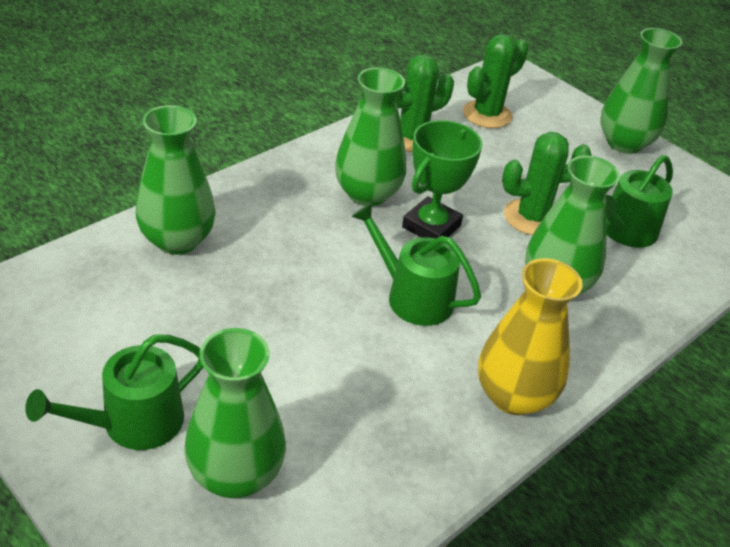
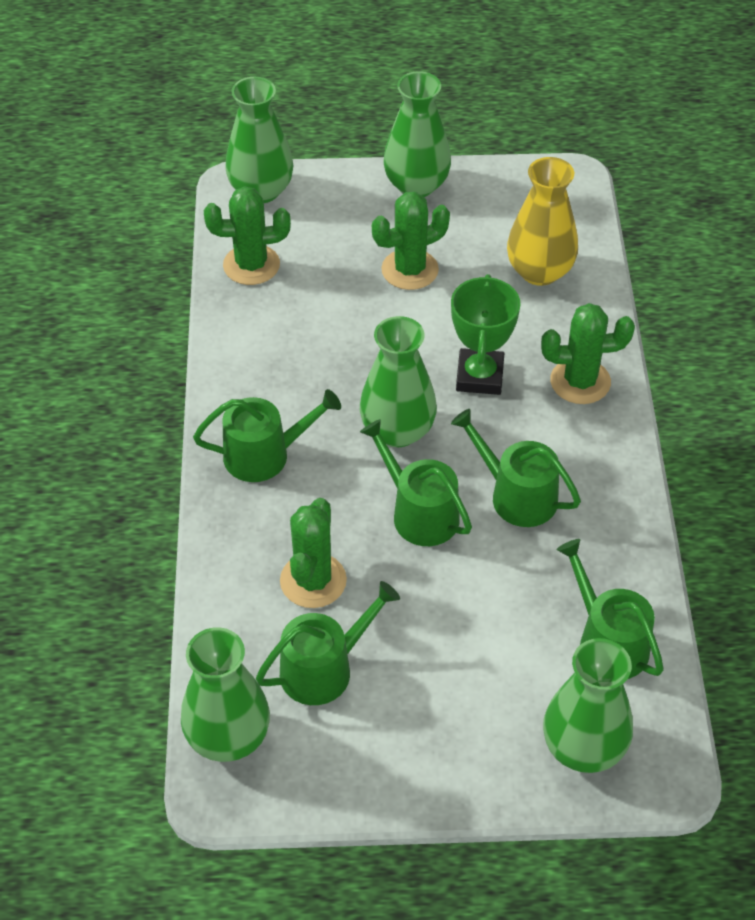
green cactus: [396,55,454,152] [463,34,529,128] [502,132,592,235] = 3 -> [204,186,291,285] [280,498,347,608] [372,191,450,290] [541,303,635,404] = 4
green watering can: [25,334,203,450] [351,203,481,326] [606,155,673,248] = 3 -> [193,389,341,482] [256,581,400,705] [360,419,472,546] [451,409,581,527] [557,539,664,679] = 5

